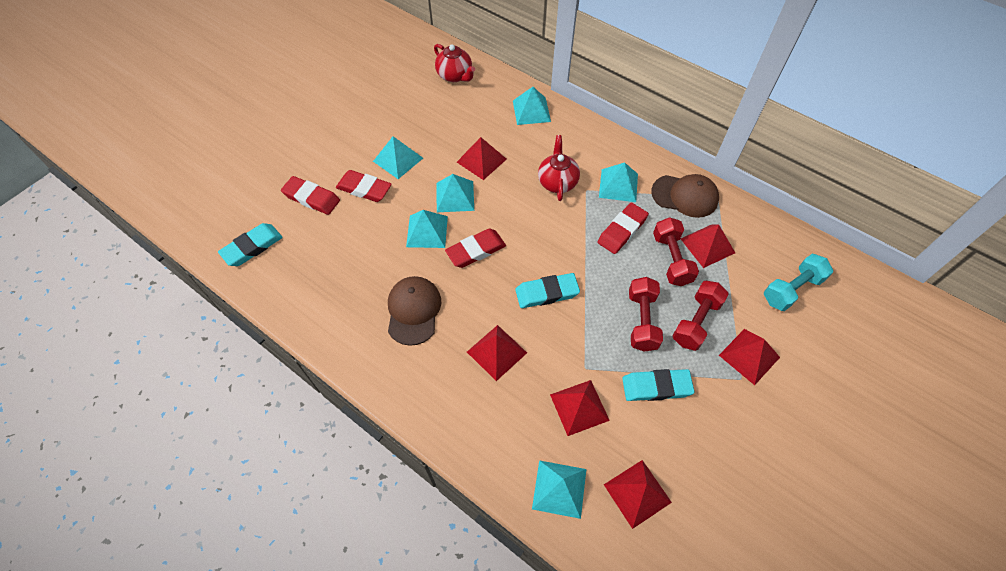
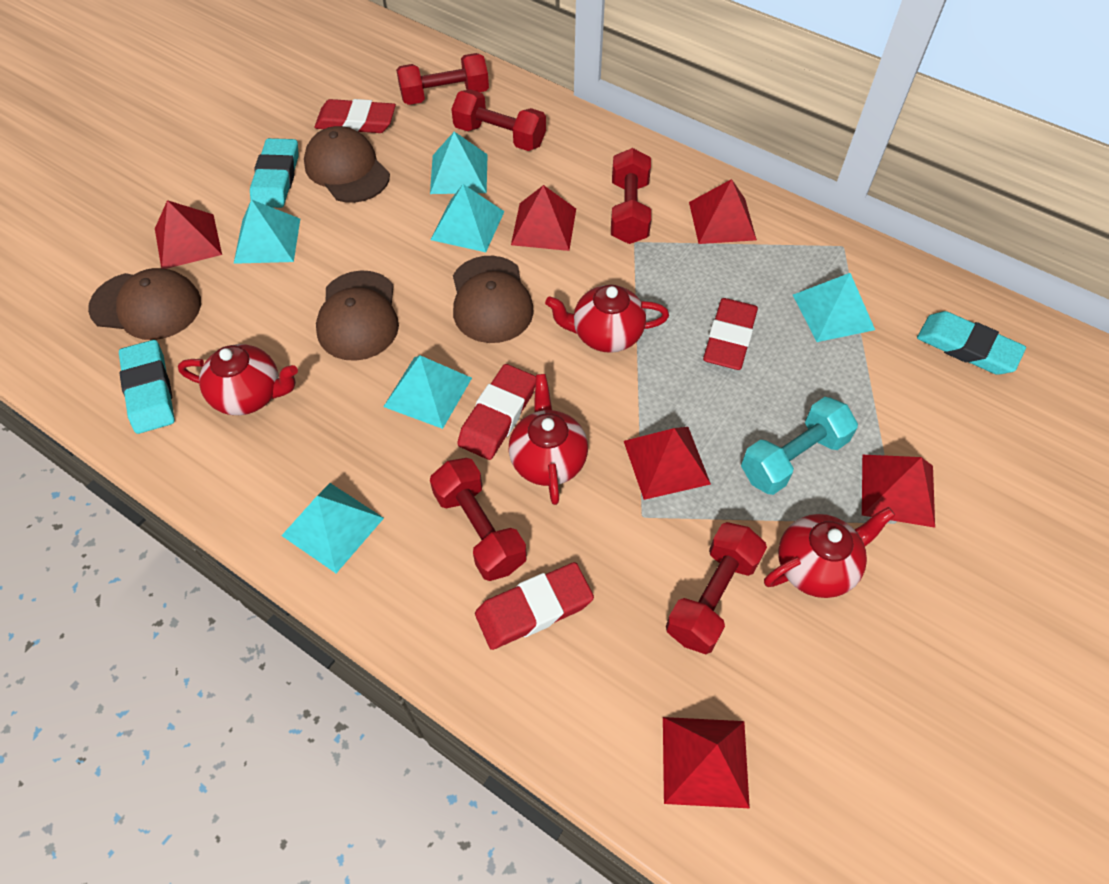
brown cap: [388,276,441,346] [651,174,719,218] = 2 -> [88,268,201,340] [304,126,390,203] [316,270,399,361] [453,256,534,343] = 4
red dumbbell: [629,277,663,352] [653,217,699,286] [672,281,729,351] = 3 -> [396,53,489,105] [430,458,527,581] [451,89,546,151] [611,148,651,244] [666,522,767,654] = 5
red teapot: [434,44,475,82] [538,135,580,201] = 2 -> [178,344,298,415] [509,374,588,505] [545,285,669,353] [764,507,895,598] = 4

